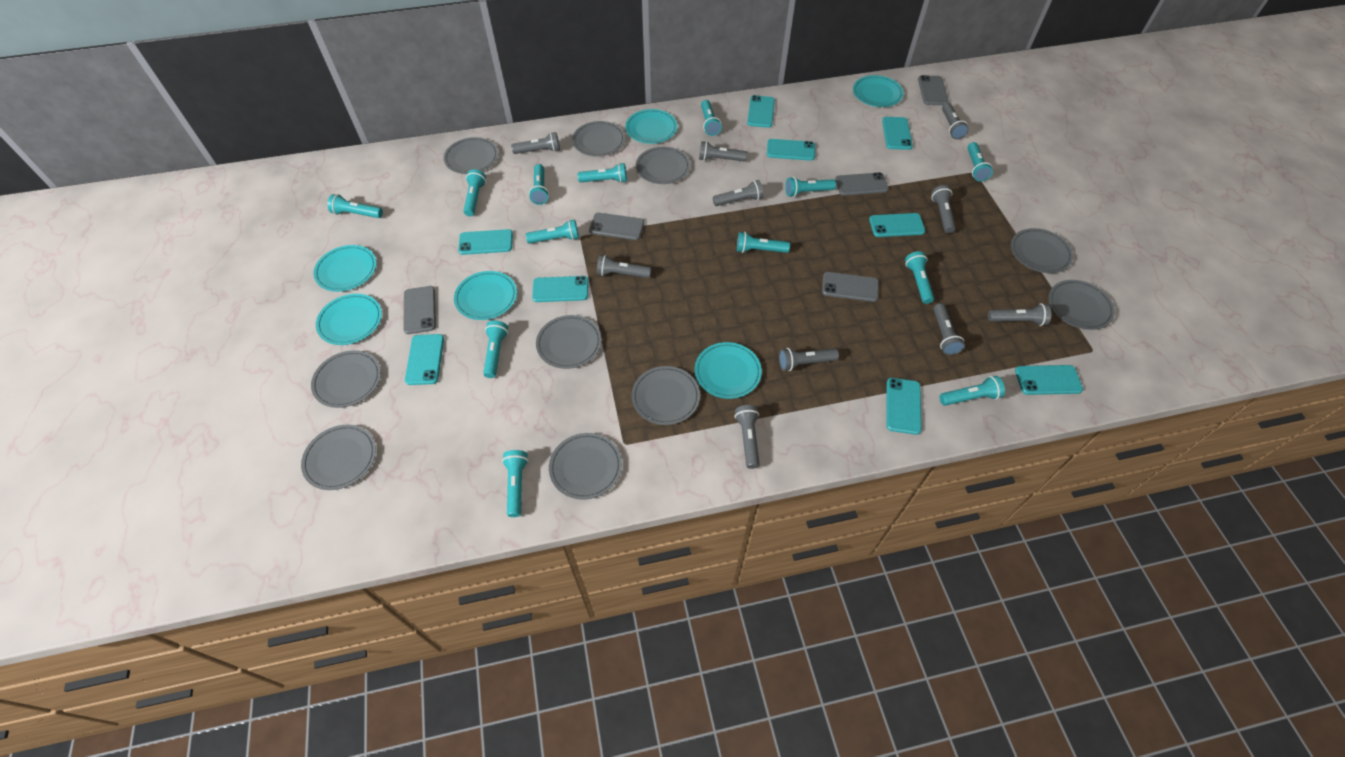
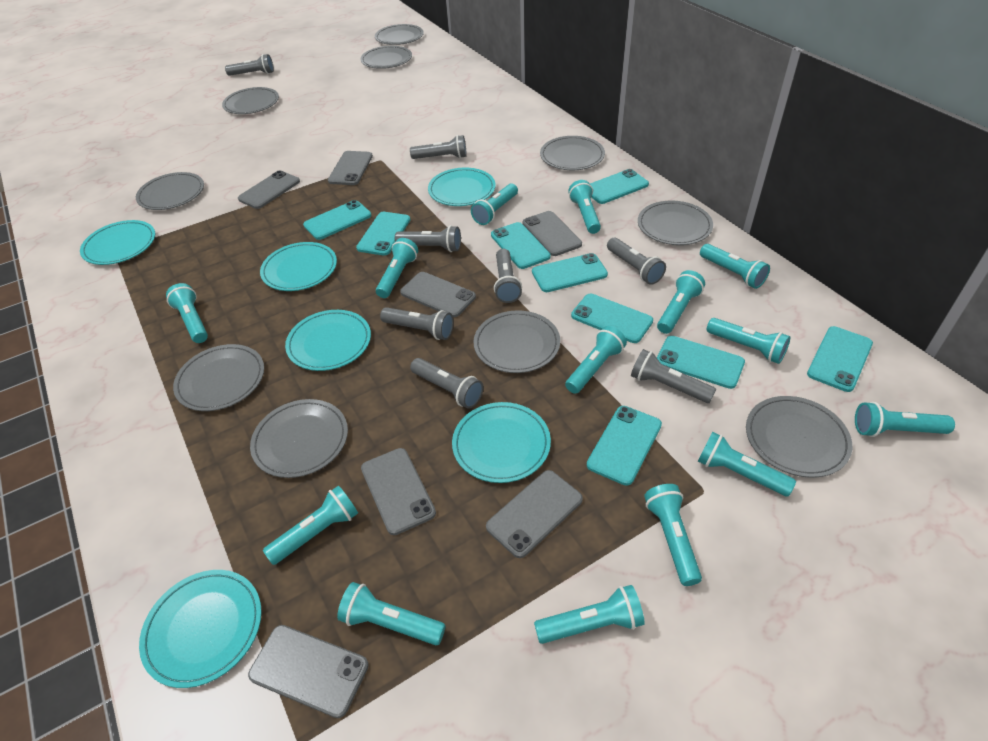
grey flashlight: [511,132,560,154] [597,255,651,278] [699,141,747,161] [713,180,764,206] [734,405,760,469] [779,348,839,371] [931,185,956,233] [933,303,965,355] [942,103,969,139] [988,303,1051,326] = 10 -> [225,54,274,76] [380,307,454,340] [395,225,461,252] [410,135,467,159] [410,358,484,409] [494,249,522,303] [607,238,666,285] [631,349,716,403] = 8
grey phone: [404,286,436,334] [589,213,644,240] [822,272,879,302] [835,172,889,196] [918,75,949,105] = 5 -> [238,170,300,209] [248,625,369,718] [328,151,373,185] [361,448,436,535] [400,272,476,317] [486,470,583,558] [523,211,582,256] = 7
turquoise flashlight: [328,194,383,218] [464,169,486,216] [483,321,508,378] [502,450,528,517] [526,219,579,244] [529,164,549,205] [578,163,627,183] [701,100,722,136] [737,232,790,253] [785,177,836,197] [905,251,934,304] [940,376,1005,406] [967,142,993,181] = 13 -> [166,283,208,343] [263,485,358,565] [337,582,446,645] [376,238,418,298] [471,183,518,225] [534,585,645,644] [565,326,627,394] [568,180,601,234] [644,484,702,586] [657,270,705,334] [698,432,796,496] [700,244,770,289] [706,318,791,364] [855,402,955,437] = 14

